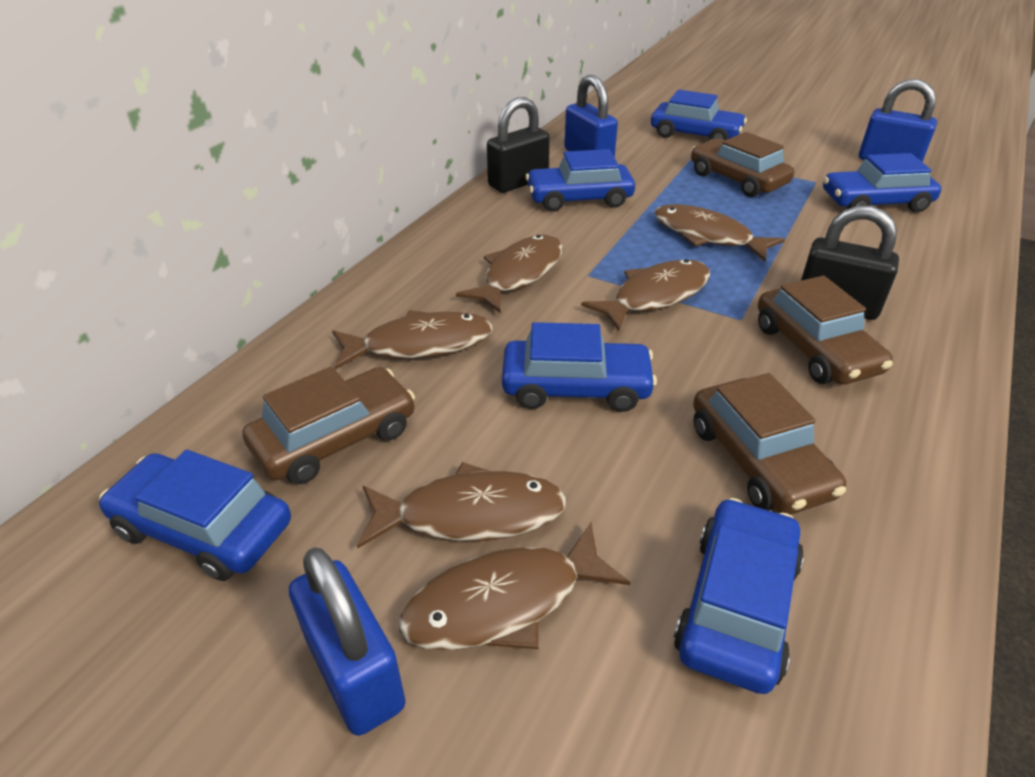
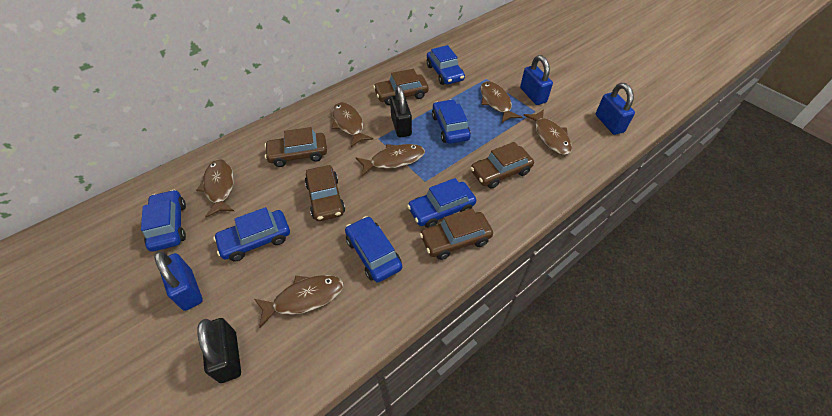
brown car: [243,367,415,484] [691,132,794,197] [693,373,846,515] [758,276,893,385] = 4 -> [265,127,327,167] [305,165,345,221] [373,69,429,105] [420,208,493,260] [471,142,534,189] = 5

